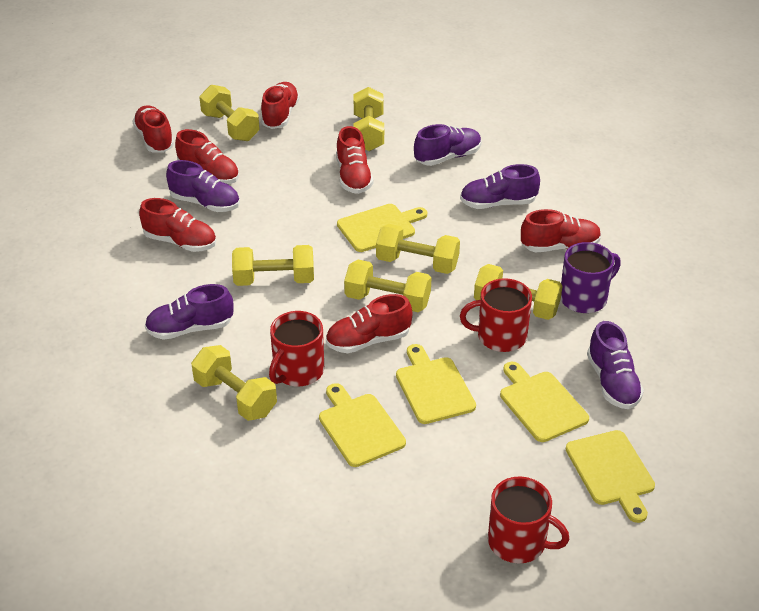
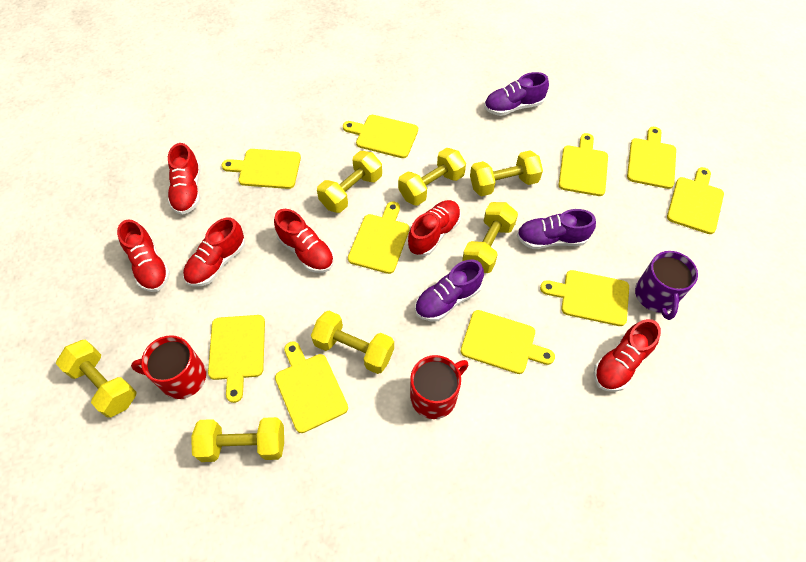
purple shoe: [145,284,233,340] [166,160,240,212] [414,124,482,166] [460,164,540,209] [587,321,644,409] = 5 -> [415,260,484,321] [484,72,549,116] [517,209,596,249] = 3
red mug: [269,311,324,386] [460,278,532,352] [488,477,569,564] = 3 -> [131,335,206,399] [410,355,468,419] = 2
red shoe: [132,105,174,153] [139,198,216,252] [175,129,239,184] [261,82,300,129] [326,294,412,353] [336,126,373,194] [521,209,601,252] = 7 -> [117,219,170,292] [168,143,201,215] [183,217,245,287] [274,209,334,273] [408,200,461,256] [594,319,661,392] = 6
yellow cutting board: [319,383,406,467] [337,204,427,252] [396,344,476,424] [500,362,589,442] [566,430,655,523] = 5 -> [208,315,265,403] [222,149,301,189] [275,341,348,433] [343,115,418,158] [348,201,410,274] [460,310,555,374] [540,270,629,326] [559,133,608,196] [627,127,676,189] [667,167,724,234] = 10

